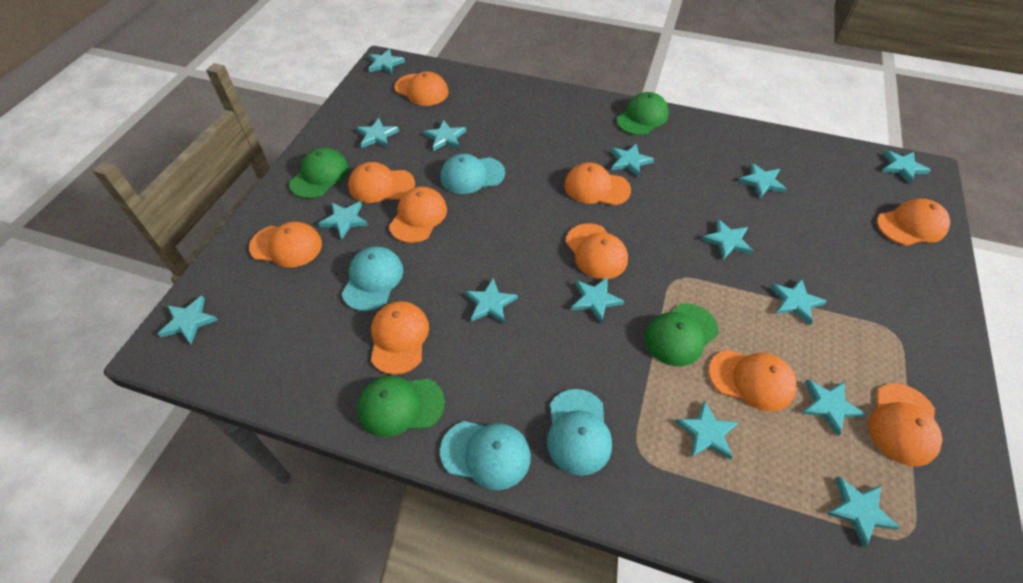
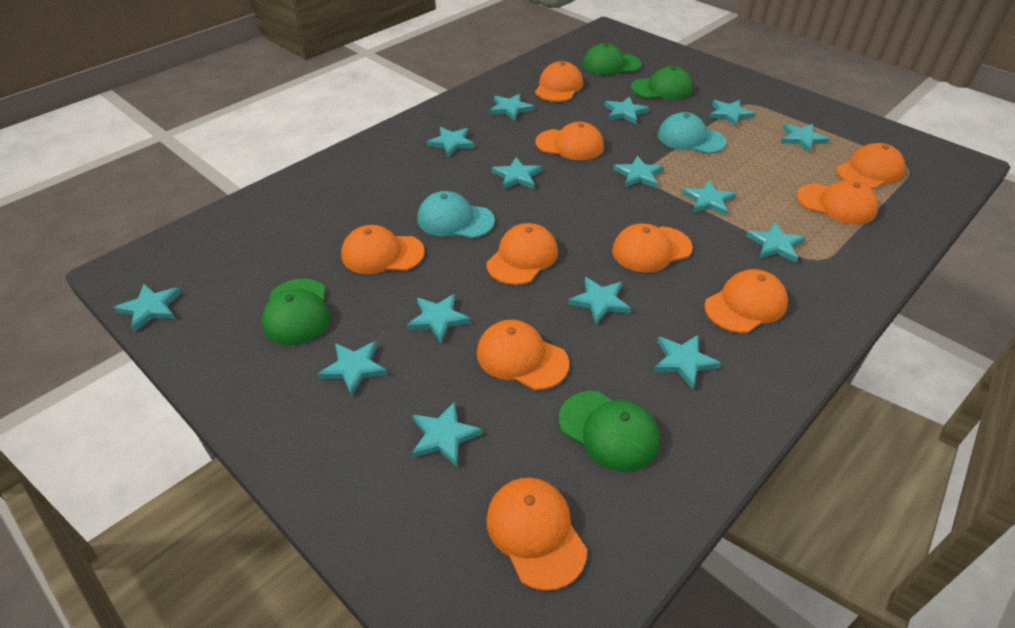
turquoise cap: [342,246,403,311] [440,154,505,194] [440,421,531,490] [547,389,612,476] = 4 -> [417,191,495,239] [658,112,727,154] = 2

